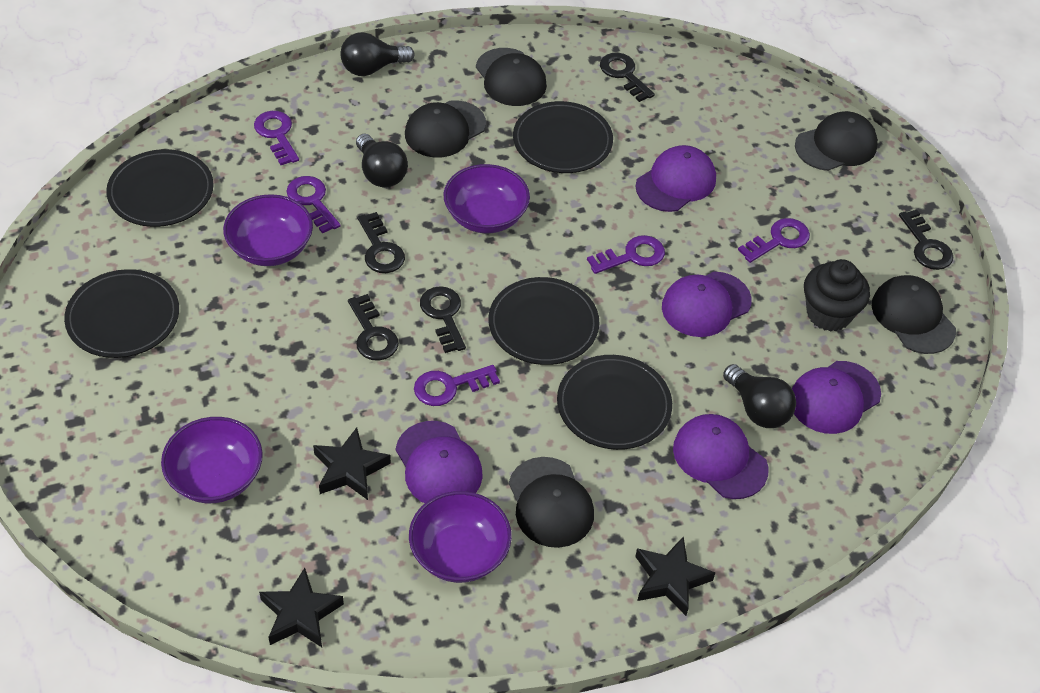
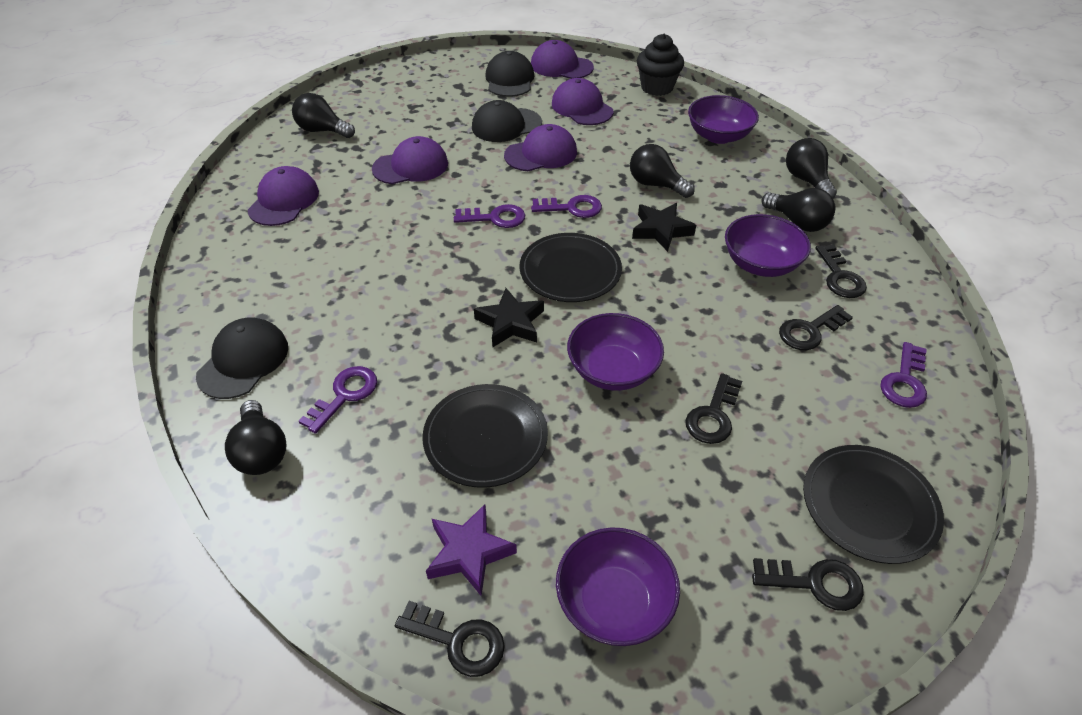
black cap: [405,100,486,158] [476,48,547,106] [509,457,594,548] [795,111,878,171] [872,275,956,354] = 5 -> [196,318,288,399] [472,100,542,142] [485,51,534,97] = 3
black light bulb: [340,32,414,76] [356,133,408,188] [723,364,796,428] = 3 -> [225,400,286,475] [292,93,355,138] [630,144,695,198] [761,188,835,232] [786,138,837,198] = 5
black plate: [64,269,179,358] [106,149,214,227] [488,277,599,365] [513,101,613,173] [557,355,672,450] = 5 -> [422,384,548,488] [519,233,622,302] [803,445,944,564] = 3
black star: [259,568,344,647] [313,427,391,500] [635,536,715,616] = 3 -> [474,288,544,347] [632,203,696,252] = 2
purple key: [254,111,299,165] [286,176,341,233] [414,365,500,406] [587,235,665,274] [738,218,810,263] = 5 -> [299,366,377,434] [454,204,525,228] [531,195,602,218] [880,342,927,408] = 4
purple star: none = 0 -> [426,504,517,596] = 1

